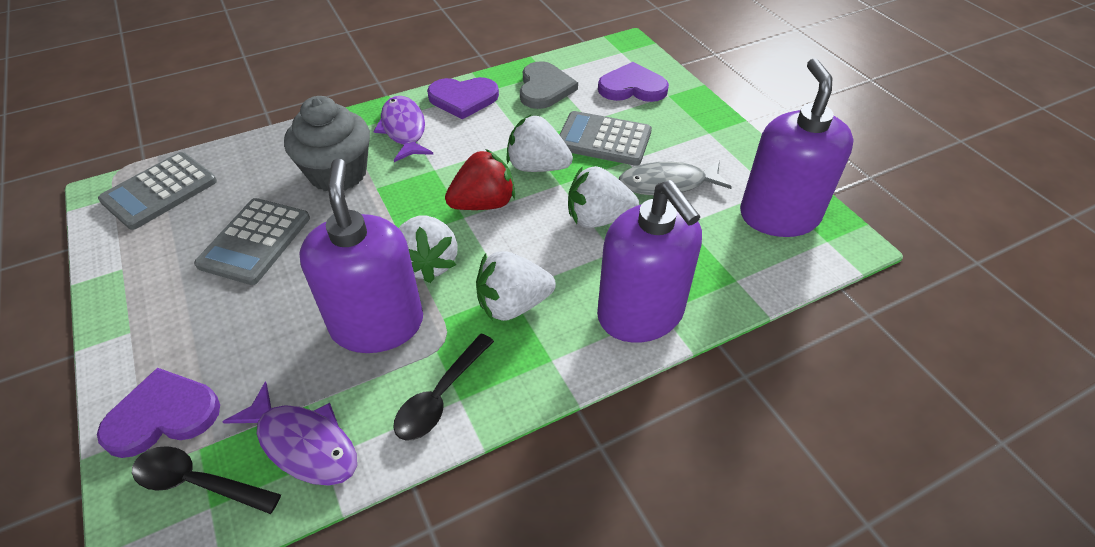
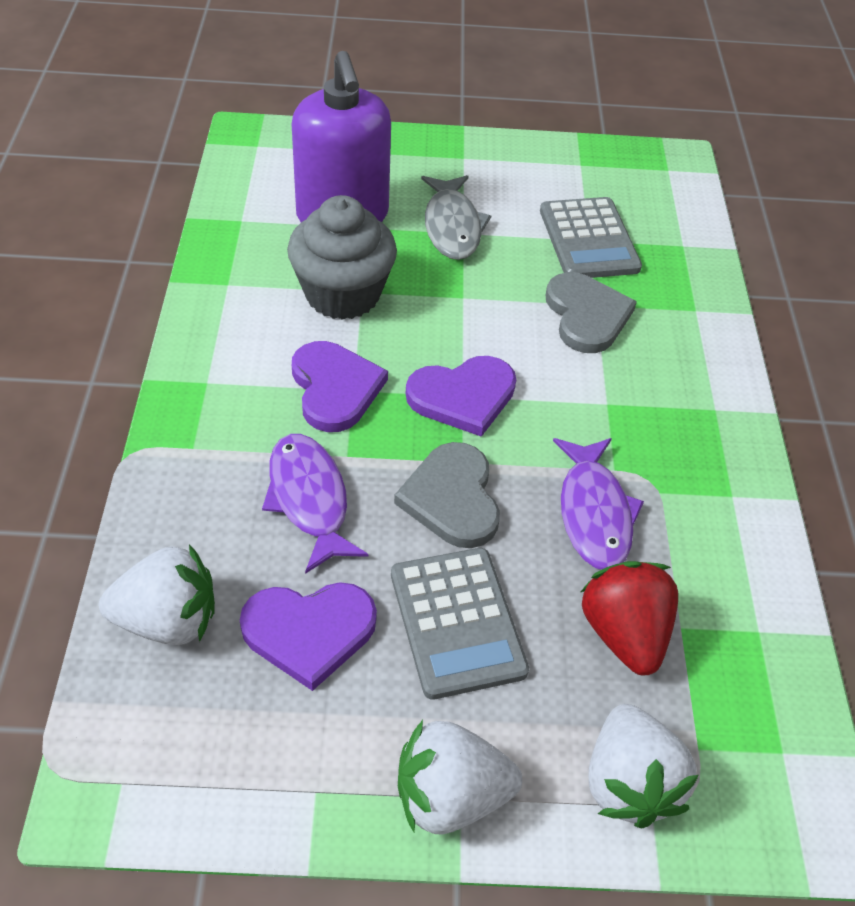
black spoon: [132,446,281,514] [393,334,494,441] = 2 -> none = 0
grey calculator: [98,152,217,230] [194,198,310,285] [559,111,652,166] = 3 -> [391,548,529,700] [540,197,642,278] = 2
grey heart: [520,61,578,109] = 1 -> [394,442,500,548] [546,272,637,353] = 2
purple soap dispenser: [299,159,423,353] [597,180,702,343] [740,58,854,237] = 3 -> [292,51,391,222] = 1
white strawberry: [399,215,458,283] [476,251,556,321] [507,115,573,172] [568,166,639,228] = 4 -> [99,544,215,645] [398,720,522,834] [588,704,699,828] = 3

